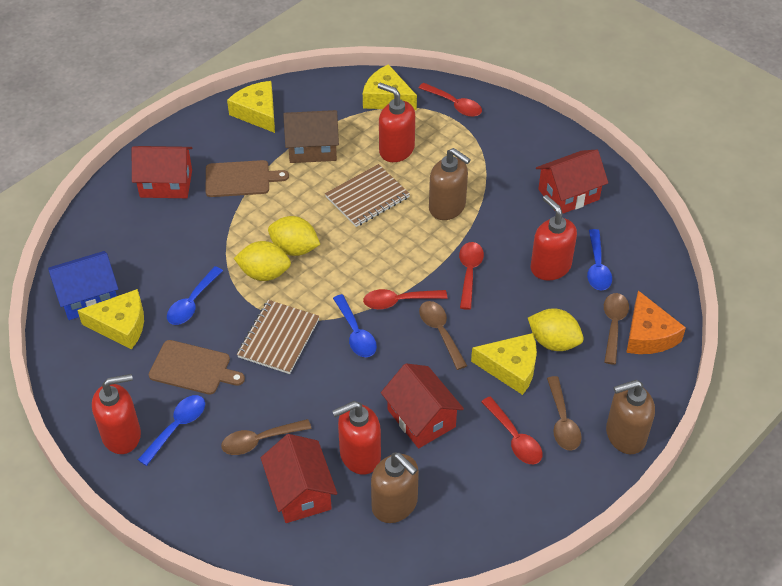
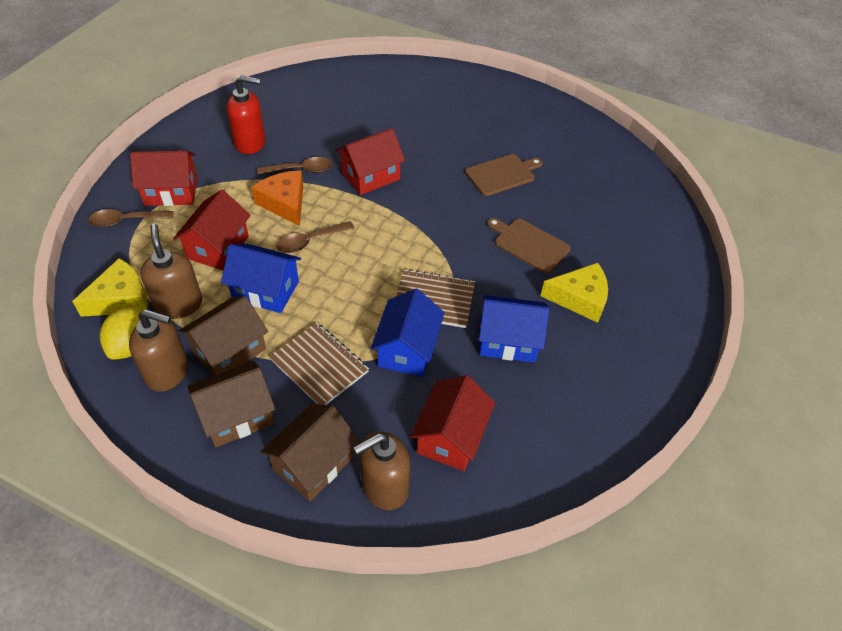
blue house: [48,251,118,320] = 1 -> [221,243,301,313] [370,289,445,377] [479,295,550,363] = 3
blue spoon: [138,395,205,466] [167,266,223,325] [333,294,377,357] [587,229,612,291] = 4 -> none = 0
brown house: [283,110,339,163] = 1 -> [179,296,268,375] [188,361,276,447] [260,404,360,501] = 3
brown spoon: [221,419,312,455] [419,301,467,370] [547,376,582,451] [604,293,629,365] = 4 -> [88,209,173,227] [257,157,333,174] [276,221,354,253] = 3
red soap dispenser: [92,374,141,454] [332,401,381,475] [378,83,415,162] [531,195,577,280] = 4 -> [227,75,266,154] = 1
red spoon: [363,289,447,309] [419,83,482,117] [459,242,484,310] [481,396,543,464] = 4 -> none = 0
yellow cheese: [77,289,144,350] [227,81,275,133] [363,64,417,110] [471,333,537,395] = 4 -> [72,258,148,317] [540,263,608,323] = 2
yellow lemon: [234,241,291,281] [268,216,320,256] [528,308,584,351] = 3 -> [100,307,143,360] = 1

